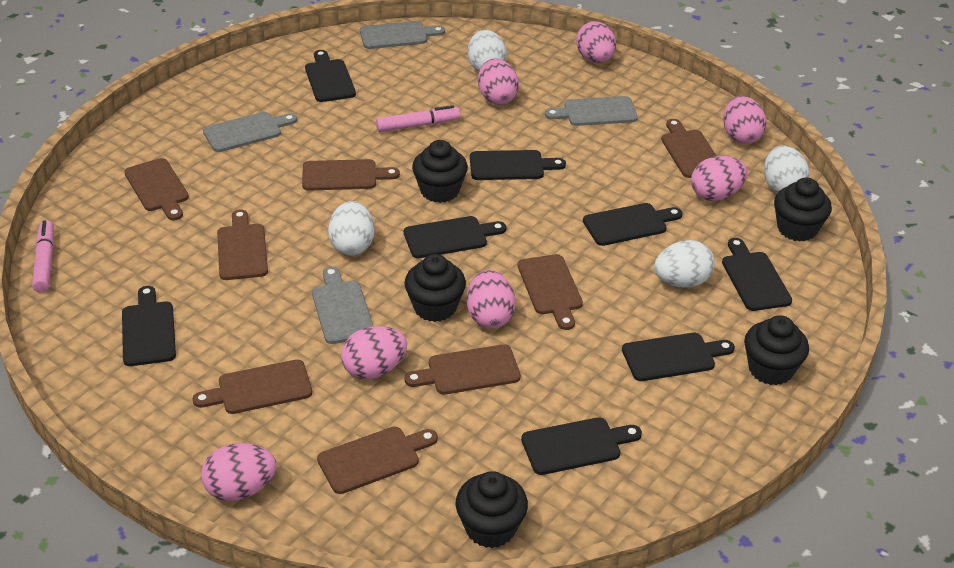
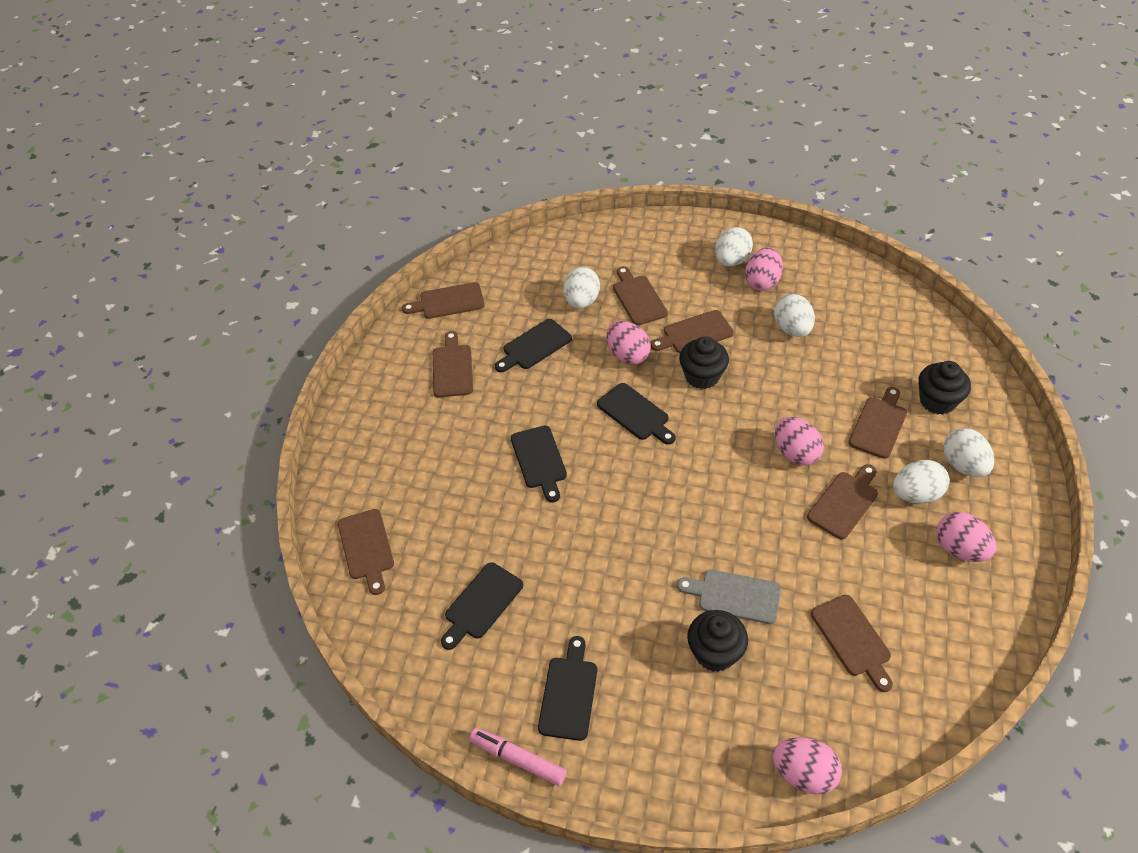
black cupcake: [405,254,466,322] [412,140,468,203] [456,471,528,548] [744,315,809,385] [774,178,832,242] = 5 -> [679,336,729,389] [687,610,748,672] [918,361,971,415] = 3
black cutting board: [122,286,176,366] [305,50,356,102] [404,216,506,258] [470,150,566,180] [521,417,642,475] [583,203,683,246] [622,333,735,381] [722,238,792,311] = 8 -> [441,562,523,650] [495,319,572,372] [511,426,567,503] [538,636,597,741] [597,383,676,445] = 5
grey cutting board: [203,112,297,152] [312,267,373,344] [360,21,445,49] [545,96,638,126] = 4 -> [677,570,781,624] = 1
pink egg: [201,443,276,501] [341,326,407,380] [466,270,516,329] [478,59,519,105] [576,21,616,63] [691,156,747,201] [723,96,766,144] = 7 -> [606,321,651,365] [745,248,783,291] [772,737,842,795] [775,417,824,466] [936,512,997,562] = 5
pink marker: [32,220,54,293] [376,105,460,132] = 2 -> [469,728,567,786] = 1
white egg: [328,201,375,255] [468,30,507,72] [654,240,715,288] [764,145,810,193] = 4 -> [563,267,600,309] [715,227,753,267] [774,294,815,337] [893,460,949,504] [943,428,994,477] = 5

